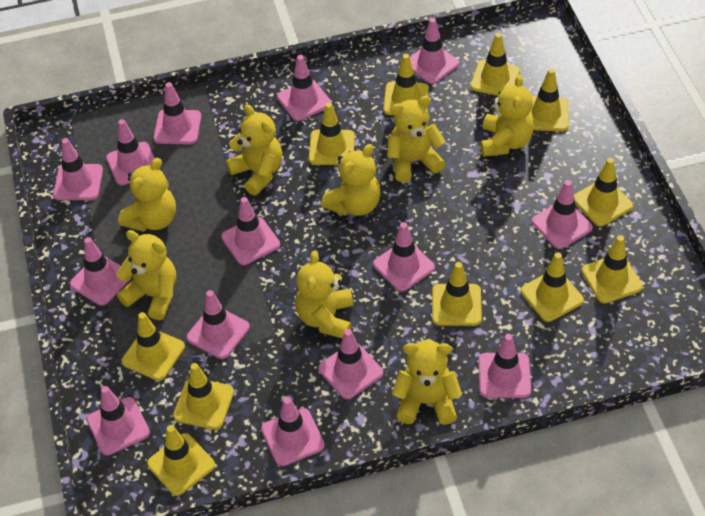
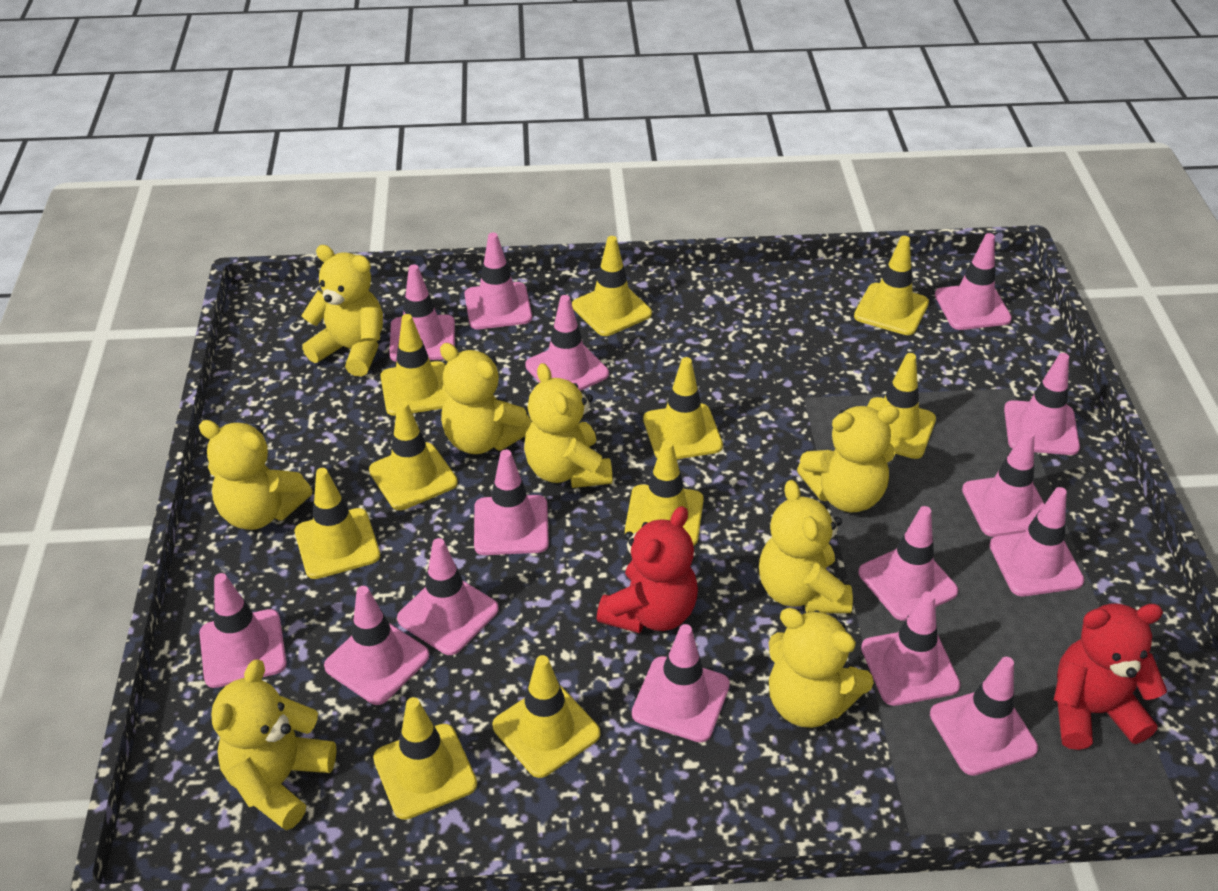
pink traffic cone: [53,138,103,200] [70,237,132,306] [87,386,150,456] [106,119,155,185] [153,82,201,145] [187,290,250,359] [221,197,280,265] [261,397,325,466] [277,55,331,121] [318,329,383,399] [373,222,435,292] [410,18,460,84] [478,334,531,398] [531,180,593,249] = 14 -> [199,573,287,688] [324,586,429,705] [389,264,455,362] [397,538,499,655] [465,232,532,329] [474,450,549,555] [525,295,609,391] [632,624,730,742] [858,506,958,621] [861,591,961,706] [930,657,1038,776] [935,233,1012,330] [962,430,1044,537] [989,487,1084,596] [1004,353,1080,455] = 15
red teddy bear: none = 0 -> [597,506,698,633] [1054,603,1167,750] = 2
yellow traffic cone: [122,312,185,381] [147,425,215,496] [173,363,234,430] [309,103,355,165] [383,54,429,115] [432,262,482,326] [470,33,520,96] [521,252,584,322] [530,68,569,132] [574,158,633,226] [581,235,643,304] = 11 -> [295,468,380,579] [369,401,458,510] [373,697,477,820] [380,314,446,416] [492,655,600,778] [572,236,652,336] [625,440,704,546] [643,357,723,459] [854,236,929,335] [867,353,936,459] = 10

